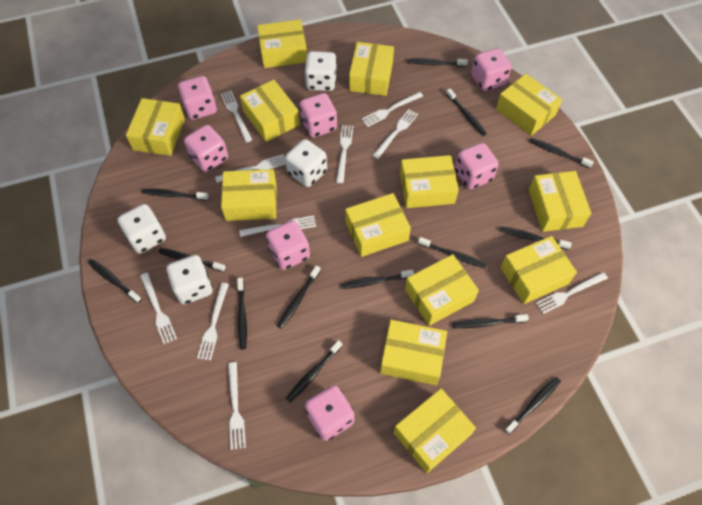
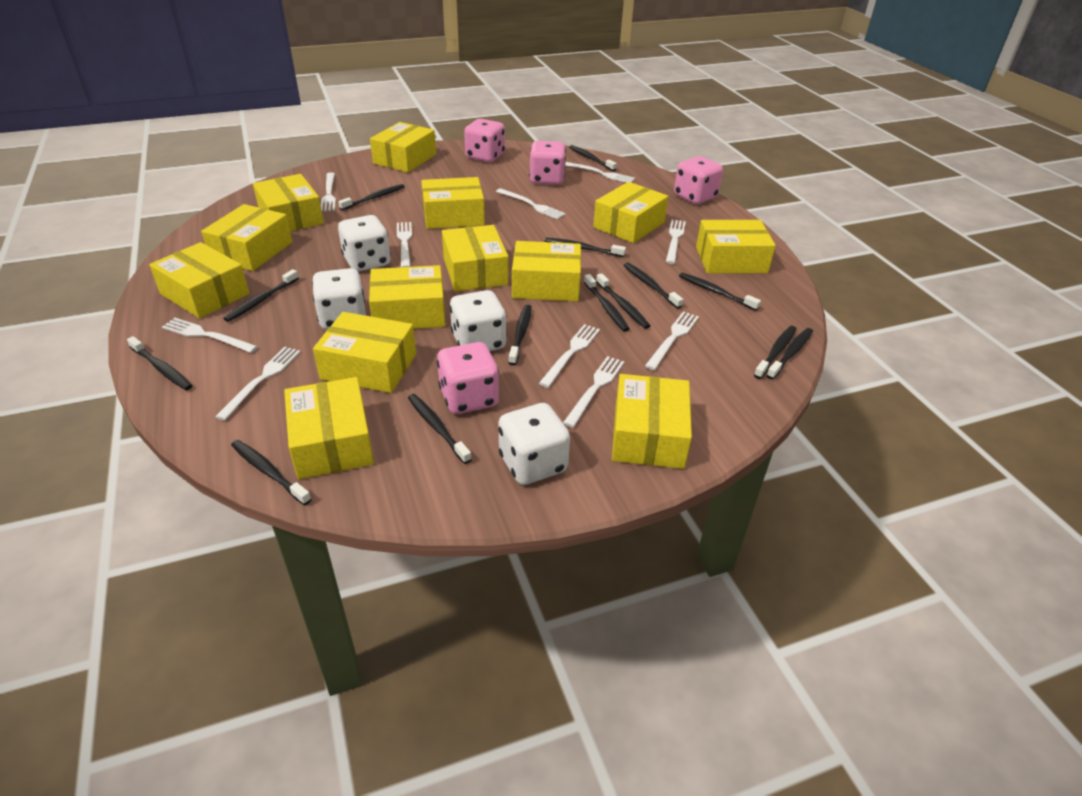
pink dice: [178,76,217,120] [184,125,228,172] [266,220,310,270] [299,93,337,138] [305,385,355,441] [455,143,499,189] [471,48,512,91] = 7 -> [437,342,499,414] [464,119,505,162] [529,141,566,185] [674,156,723,204] = 4

